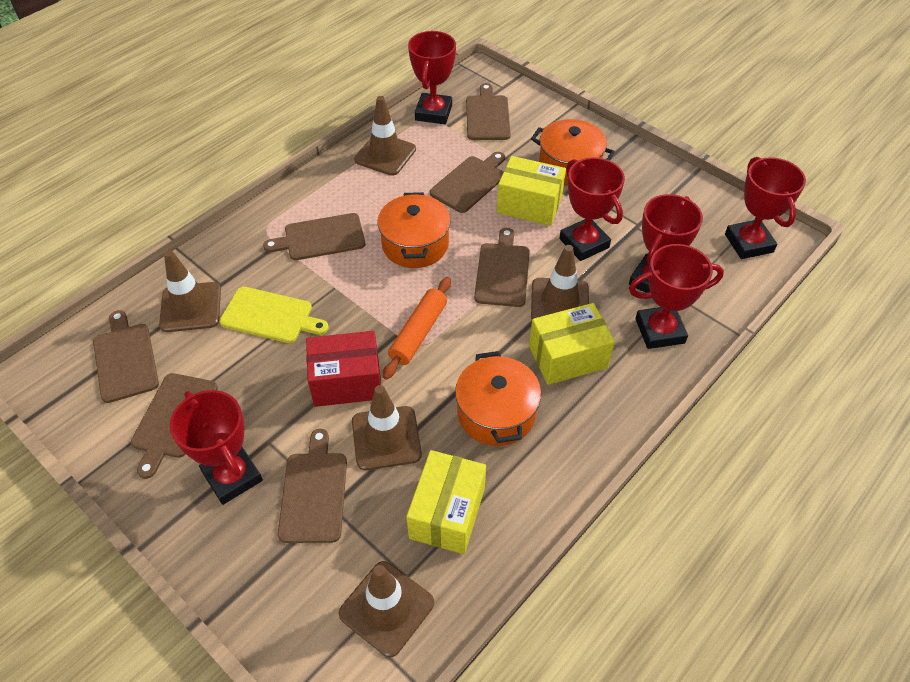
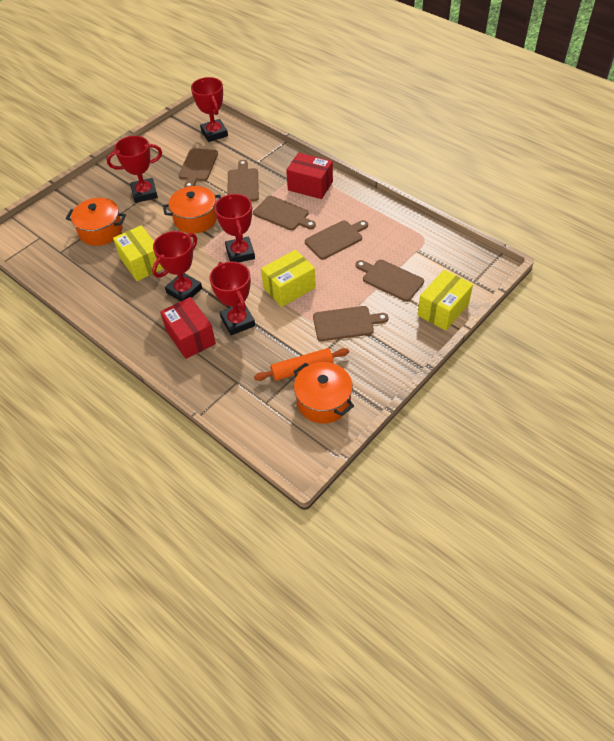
brown cutting board: [93,310,159,403] [131,373,218,479] [263,213,365,260] [278,429,347,543] [430,152,505,213] [466,83,511,140] [474,228,530,307] = 7 -> [178,148,218,187] [228,160,259,201] [253,196,316,231] [305,220,368,260] [313,306,389,341] [355,260,424,302] = 6
brown traffic cone: [159,250,221,332] [339,561,434,657] [352,385,422,470] [354,96,416,176] [531,245,589,319] = 5 -> none = 0
red box: [306,331,381,407] = 1 -> [160,297,216,359] [286,153,333,199] = 2
red trophy: [169,390,263,505] [408,31,456,124] [559,157,625,261] [629,194,703,293] [629,244,724,349] [725,157,806,259] = 6 -> [107,136,162,203] [152,231,202,301] [191,77,228,142] [209,262,255,335] [214,194,255,262] = 5
yellow cutting board: [219,287,329,343] = 1 -> none = 0

